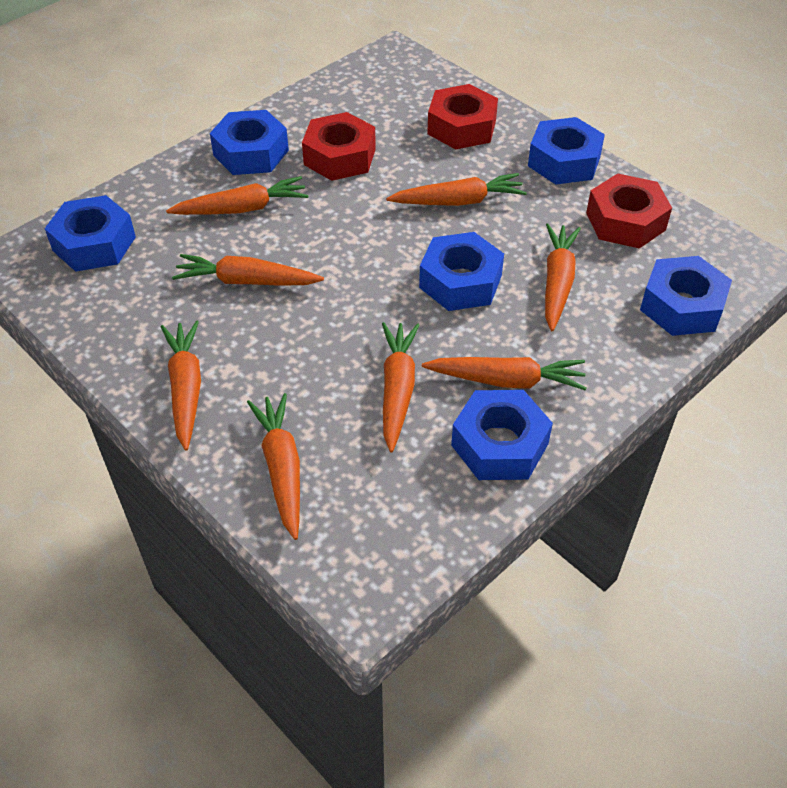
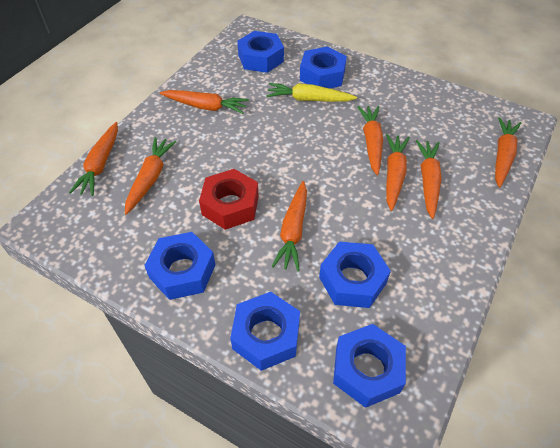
red nut: [302,112,376,181] [427,84,498,149] [586,173,672,249] = 3 -> [199,169,259,230] = 1
yellow carrot: none = 0 -> [266,83,357,102] = 1

